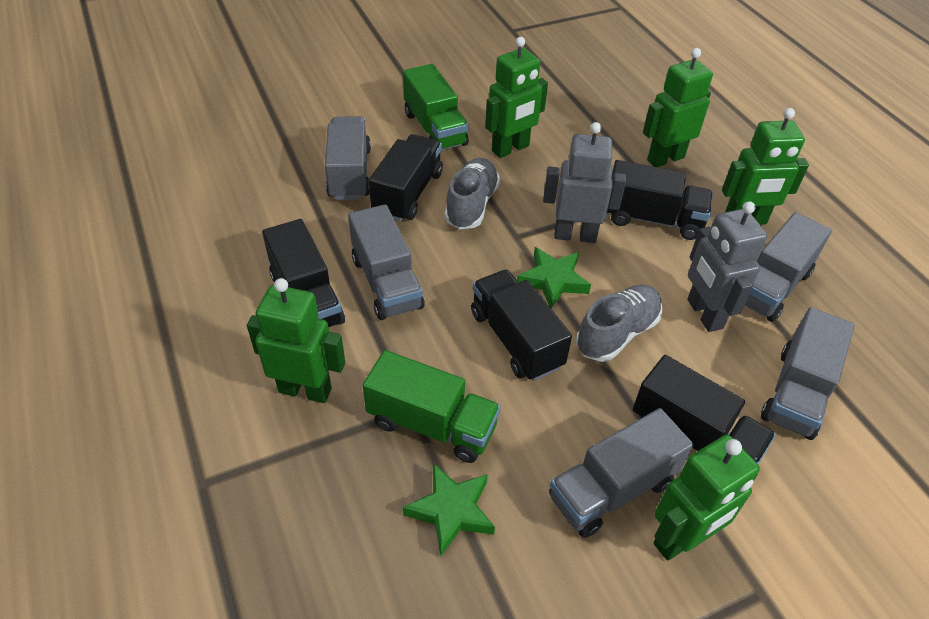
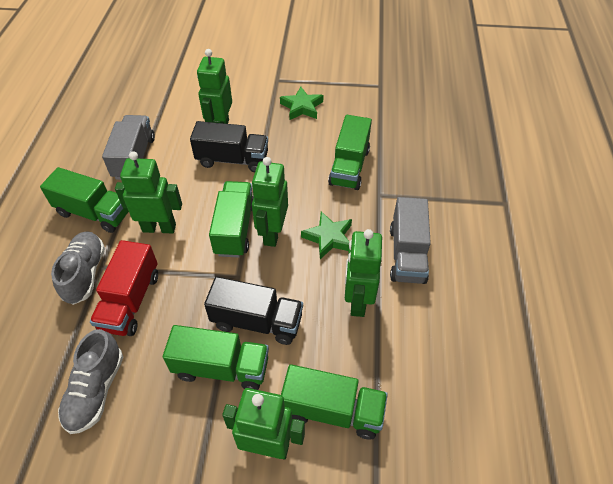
black truck: [262,219,345,328] [369,134,443,222] [471,270,572,381] [606,160,713,240] [633,355,776,465] = 5 -> [190,121,268,172] [204,277,303,345] = 2
green truck: [362,350,501,463] [403,64,469,150] = 2 -> [40,167,129,233] [163,325,269,390] [209,181,254,258] [281,364,388,439] [328,115,372,190] = 5
grey robot: [543,122,626,243] [687,201,768,332] = 2 -> none = 0
grey truck: [325,116,371,200] [348,204,424,320] [549,408,693,538] [744,212,832,322] [761,307,855,440] = 5 -> [102,115,155,180] [390,197,431,284] = 2
red truck: none = 0 -> [90,240,158,336] = 1

